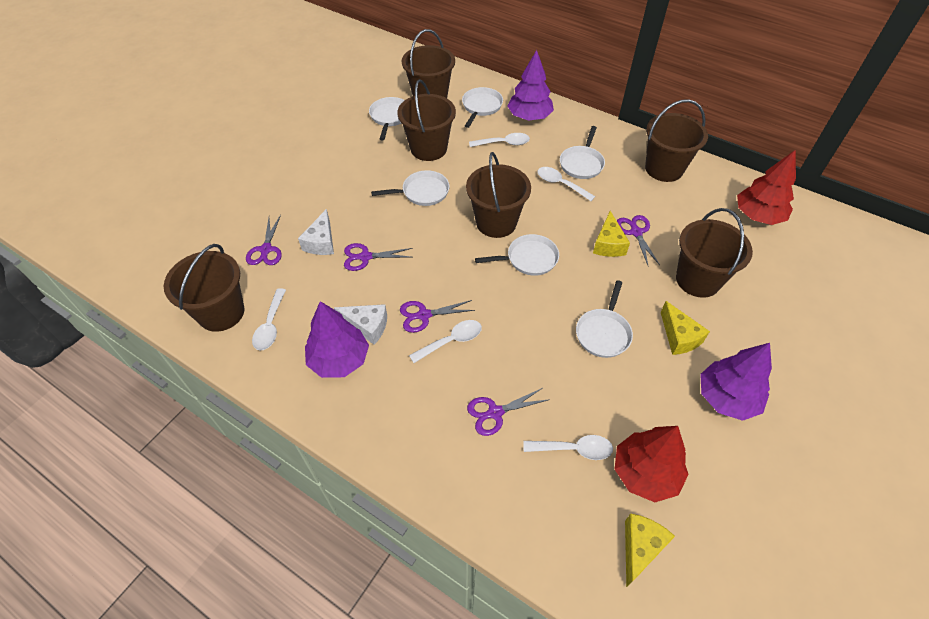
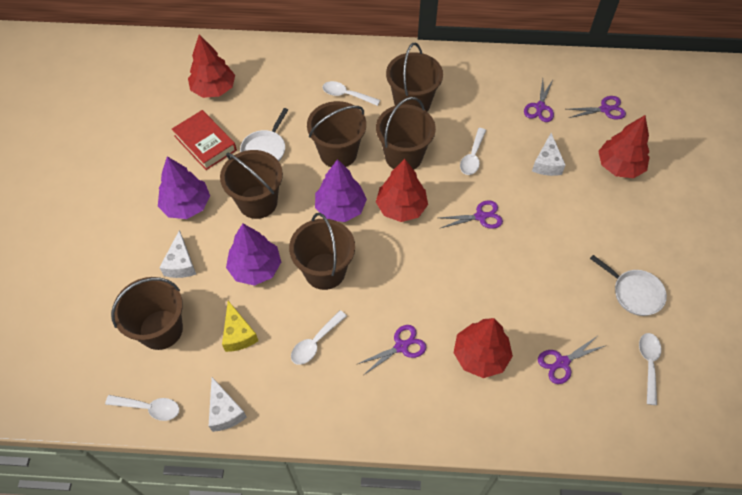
red book: none = 0 -> [172,110,237,170] = 1
red tree: [615,426,689,502] [737,150,796,225] = 2 -> [188,34,235,98] [376,159,428,222] [454,318,513,378] [598,115,650,178] = 4
white cheese: [298,209,334,255] [334,304,387,345] = 2 -> [159,230,196,278] [209,377,247,432] [532,133,566,176] = 3
white pan: [369,97,405,140] [371,170,449,206] [462,87,503,128] [475,234,559,276] [560,126,605,179] [576,280,633,358] = 6 -> [240,108,288,161] [590,255,667,316] = 2
yellow cheese: [593,211,630,257] [625,513,675,587] [661,301,710,355] = 3 -> [222,301,258,352] = 1

